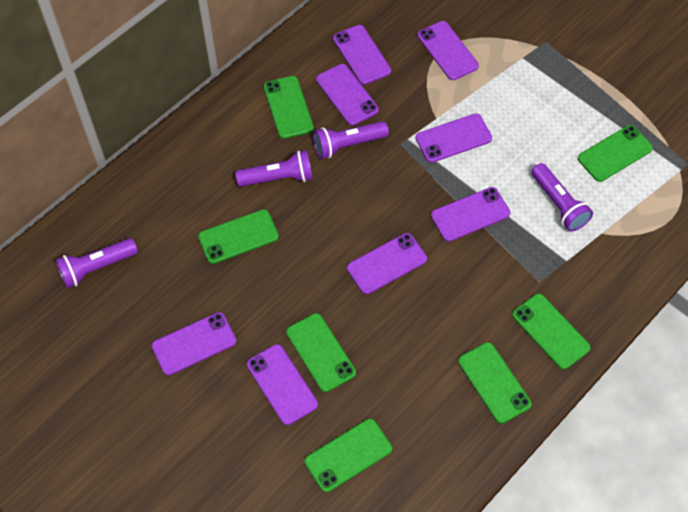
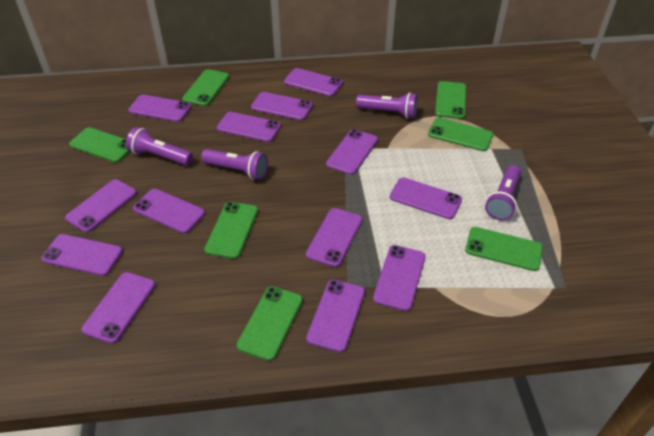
purple phone: [152,312,237,375] [247,344,318,425] [316,64,379,126] [333,25,391,85] [347,233,427,294] [416,113,492,163] [417,21,479,80] [431,187,510,242] = 8 -> [41,234,123,276] [65,179,137,232] [81,272,155,344] [128,95,191,122] [133,189,205,234] [217,112,281,142] [251,92,313,120] [284,68,343,97] [306,208,362,267] [306,279,365,352] [326,129,378,175] [373,245,426,311] [390,177,462,219] = 13

